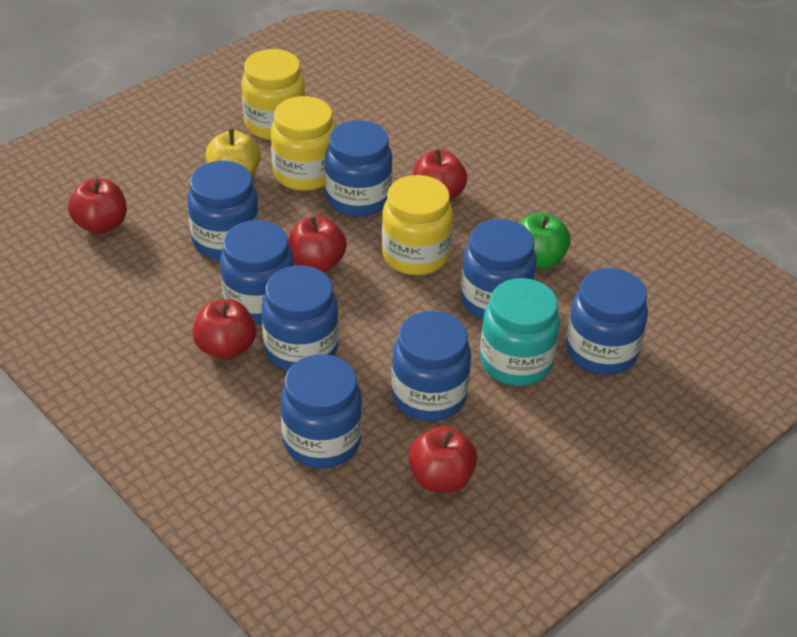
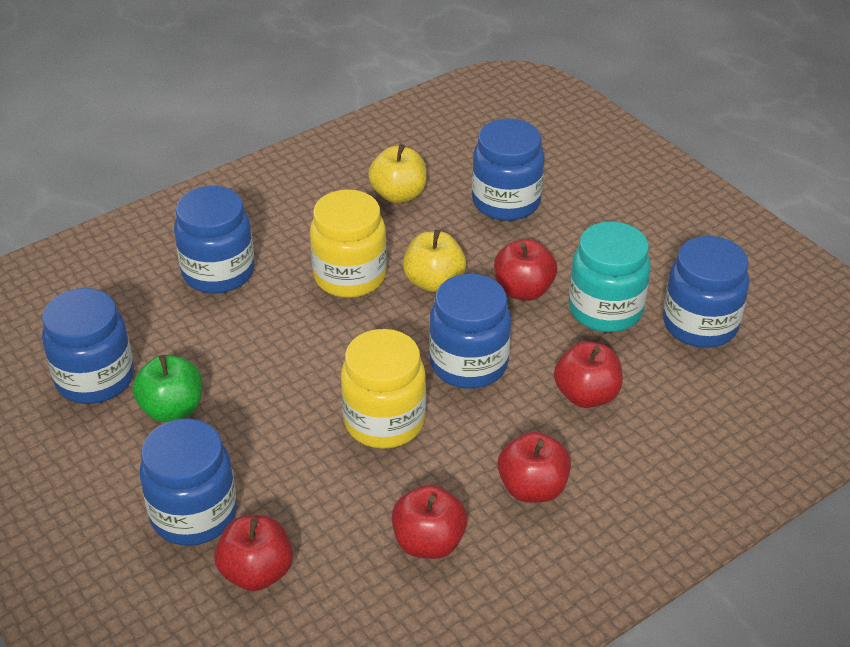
blue jar: [187,161,260,260] [220,220,294,324] [262,266,339,371] [281,354,362,468] [325,120,393,217] [391,311,471,421] [461,219,537,320] [566,268,648,375] = 8 -> [42,288,134,404] [140,419,237,546] [174,186,255,293] [429,274,511,389] [472,119,545,221] [663,236,749,348] = 6
yellow apple: [205,128,261,176] = 1 -> [368,144,427,203] [403,230,466,292] = 2
yellow jar: [241,49,305,140] [271,96,336,191] [382,175,453,275] = 3 -> [310,190,387,298] [341,329,426,449] = 2

